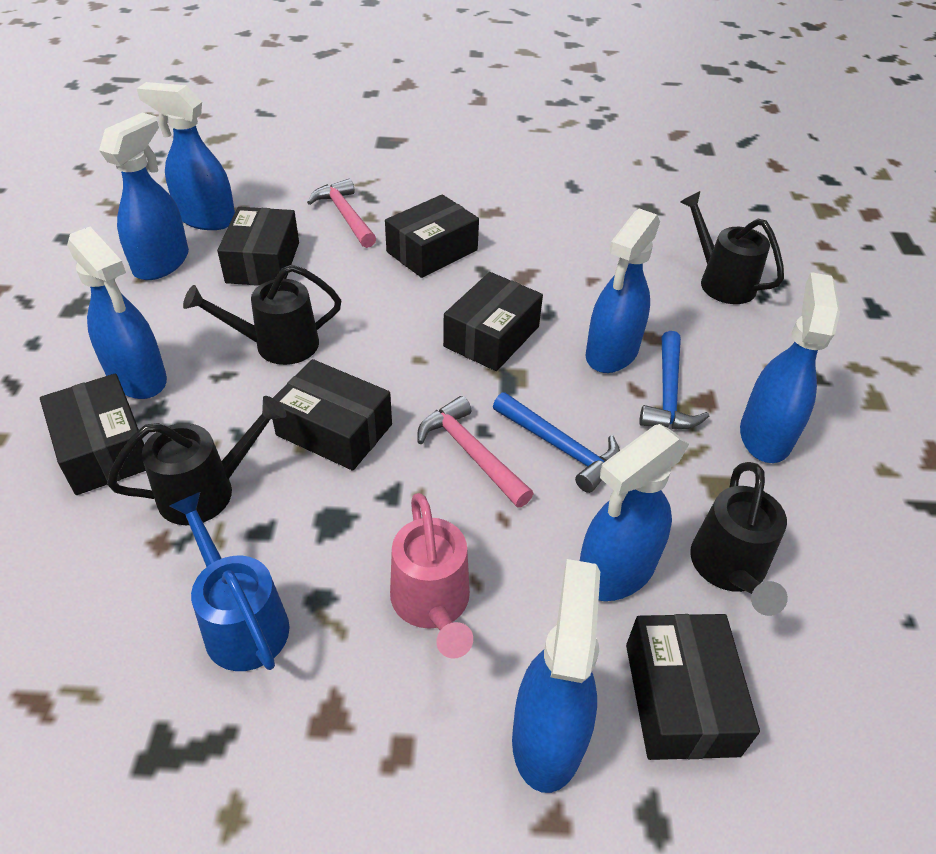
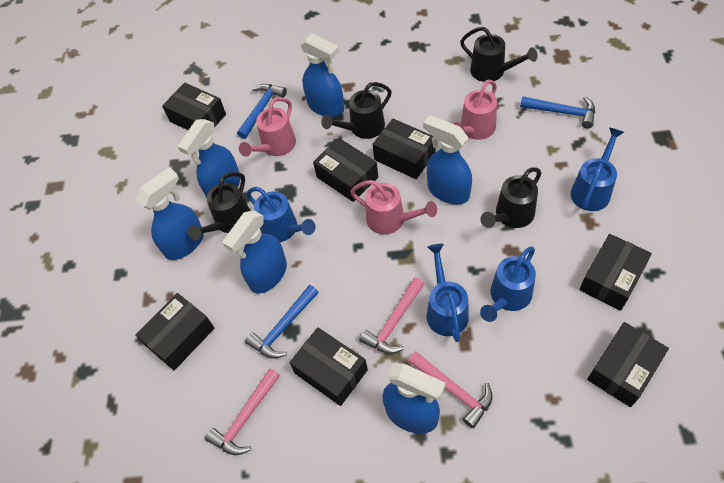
black box: [40,374,146,495] [217,207,299,286] [272,359,392,471] [385,194,479,278] [443,272,543,371] [626,614,760,760] = 6 -> [135,293,214,370] [162,83,226,130] [289,328,368,406] [313,138,378,202] [372,119,436,179] [579,234,652,311] [587,322,669,407] = 7
blue hammer: [493,392,620,493] [639,331,709,429] = 2 -> [237,84,287,139] [245,285,319,359] [520,96,595,129] = 3
blue spray bottle: [67,227,167,399] [99,113,189,280] [137,82,235,230] [512,559,600,793] [580,424,689,601] [586,208,660,373] [740,272,840,463] = 7 -> [136,167,204,260] [177,119,240,198] [222,210,287,294] [300,33,344,117] [383,363,446,434] [423,115,472,205] = 6
blue watering can: [169,492,290,671] = 1 -> [247,187,316,242] [427,244,469,342] [480,246,536,322] [571,127,624,211] = 4
pink hammer: [307,179,376,248] [417,396,534,508] = 2 -> [205,368,280,455] [359,277,424,354] [408,351,493,428] = 3
pink watering can: [390,493,473,659] = 1 -> [239,97,296,157] [350,180,437,235] [453,80,497,140] = 3

